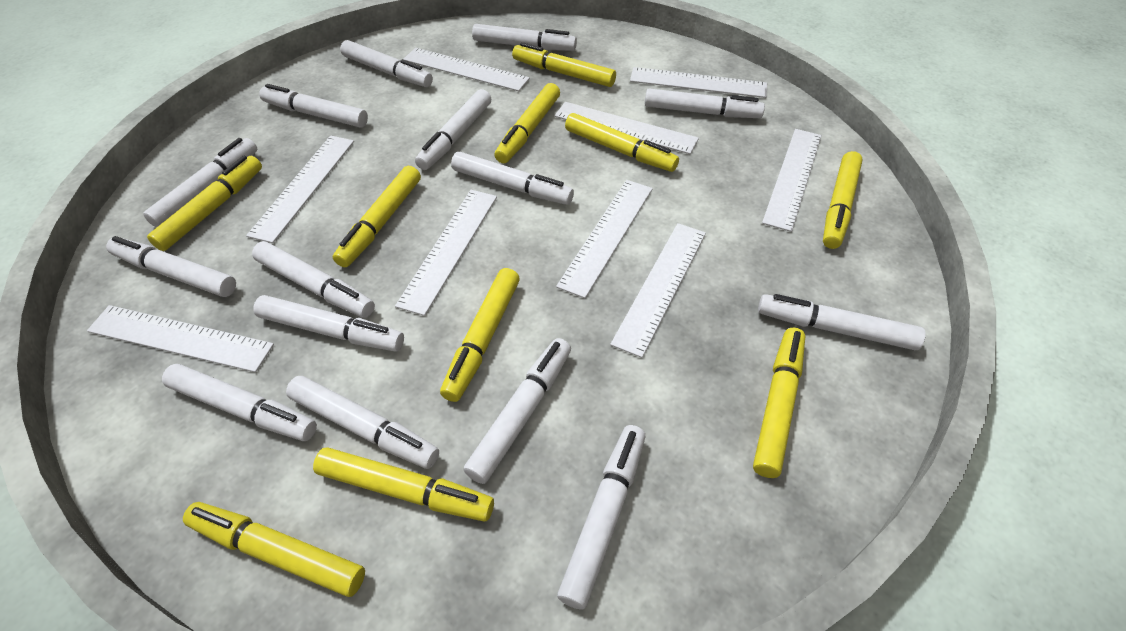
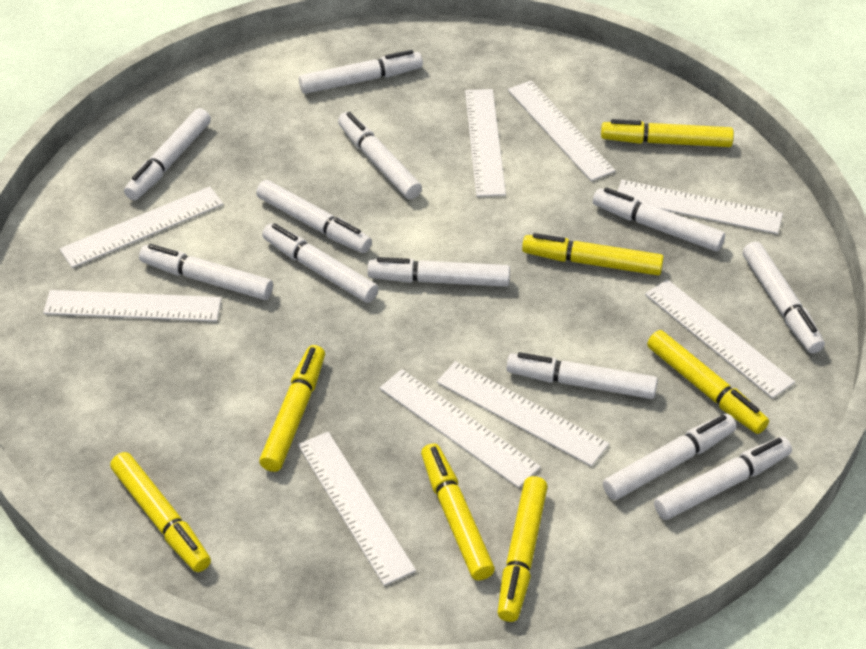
white marker: [106,236,236,297] [143,138,257,228] [162,364,317,441] [252,241,375,318] [253,295,404,351] [259,84,368,127] [286,376,439,469] [340,40,433,87] [415,89,491,170] [451,152,574,205] [464,338,571,484] [472,24,577,51] [557,425,645,609] [645,88,765,118] [758,294,926,350] = 15 -> [124,108,211,200] [139,244,273,300] [256,180,372,253] [262,223,378,303] [299,50,423,94] [338,112,422,199] [367,257,510,287] [506,352,658,399] [593,188,725,251] [603,414,736,500] [654,437,792,520] [743,241,825,354] = 12
yellow marker: [147,156,262,251] [183,502,365,597] [313,447,494,521] [333,166,421,267] [440,268,520,402] [494,83,560,163] [512,42,616,87] [565,113,679,172] [753,328,805,478] [823,151,863,249] = 10 -> [110,452,211,572] [259,345,325,472] [421,443,495,581] [498,476,548,622] [522,233,664,275] [601,119,734,147] [647,330,769,434] = 7

